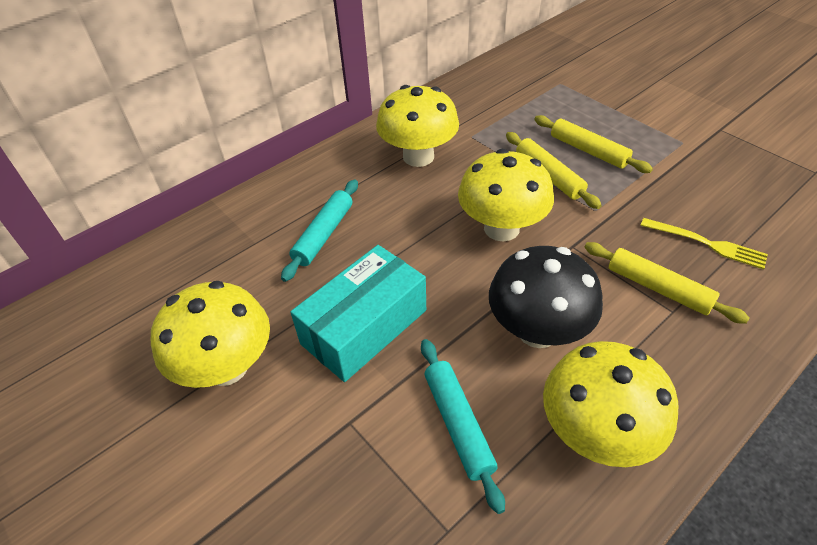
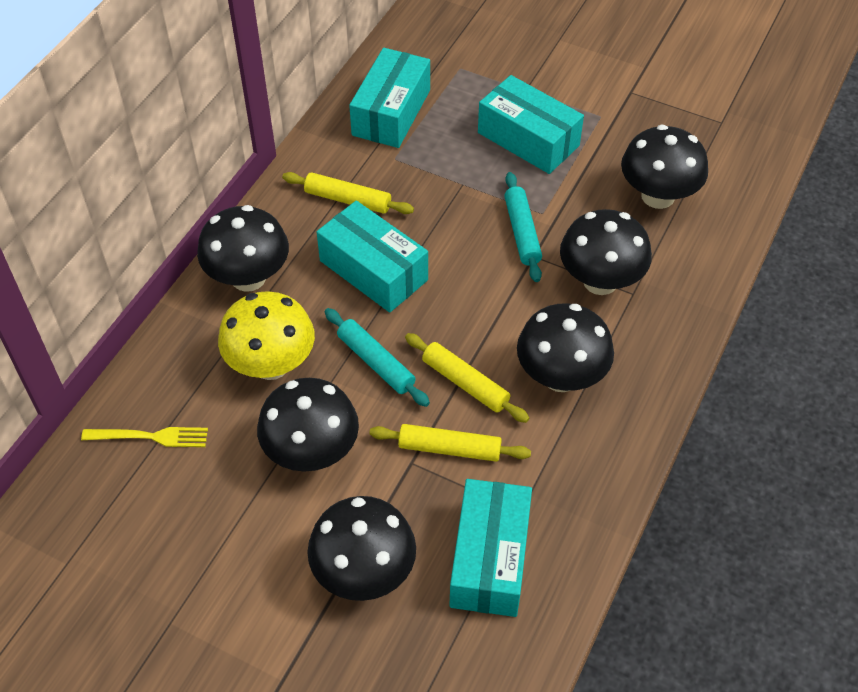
black mushroom: [489,246,603,348] = 1 -> [197,205,289,292] [257,378,359,472] [307,496,416,601] [517,303,614,392] [560,209,652,295] [621,125,708,209] = 6
turquoise box: [290,245,426,382] = 1 -> [317,201,428,312] [349,48,430,148] [449,479,532,617] [478,75,584,174] = 4
yellow mushroom: [151,281,270,388] [376,85,459,167] [458,149,554,241] [543,341,678,467] = 4 -> [218,291,315,380] = 1

